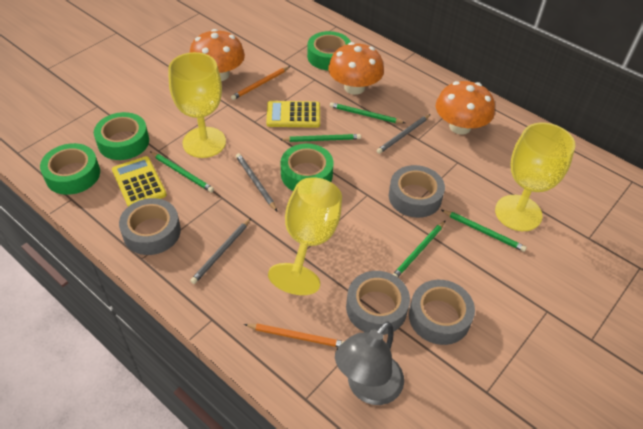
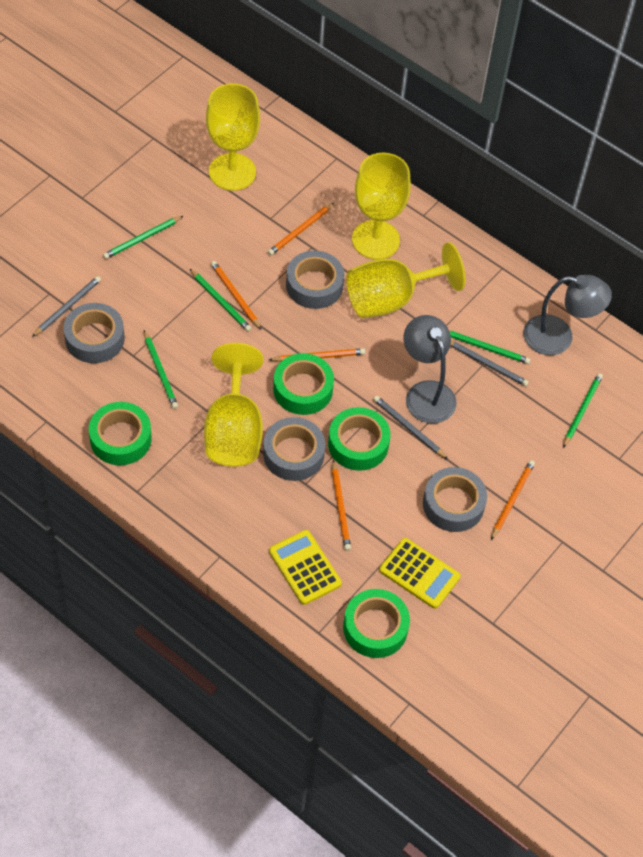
grey lamp: [335,321,404,405] = 1 -> [404,315,457,423] [523,275,612,355] = 2
orange mushroom: [190,29,245,81] [328,42,384,95] [436,81,495,135] = 3 -> none = 0
orange pencil: [231,66,290,100] [244,324,344,347] = 2 -> [211,261,261,329] [268,203,334,255] [269,348,365,362] [332,460,351,551] [491,460,535,540] = 5
yellow goblet: [168,52,226,158] [268,177,342,295] [495,123,576,231] = 3 -> [204,343,263,467] [206,84,260,191] [346,242,466,318] [352,153,411,260] = 4

